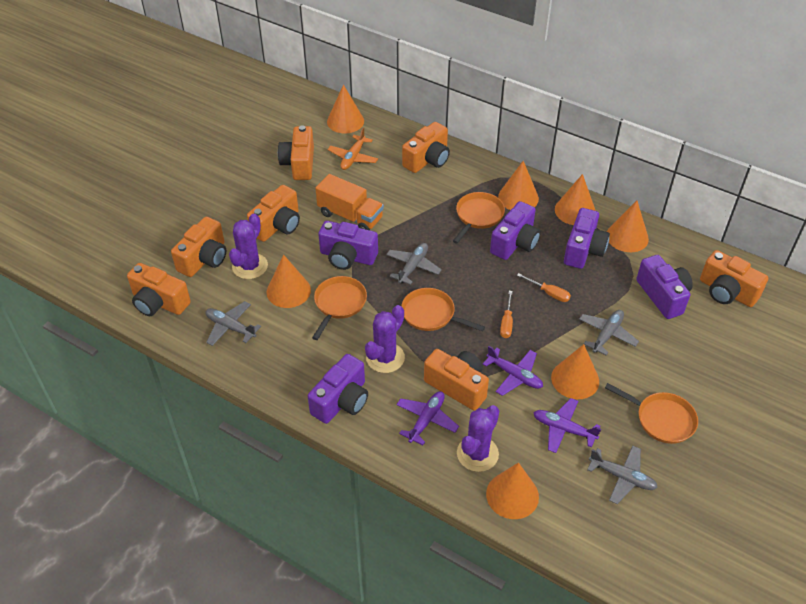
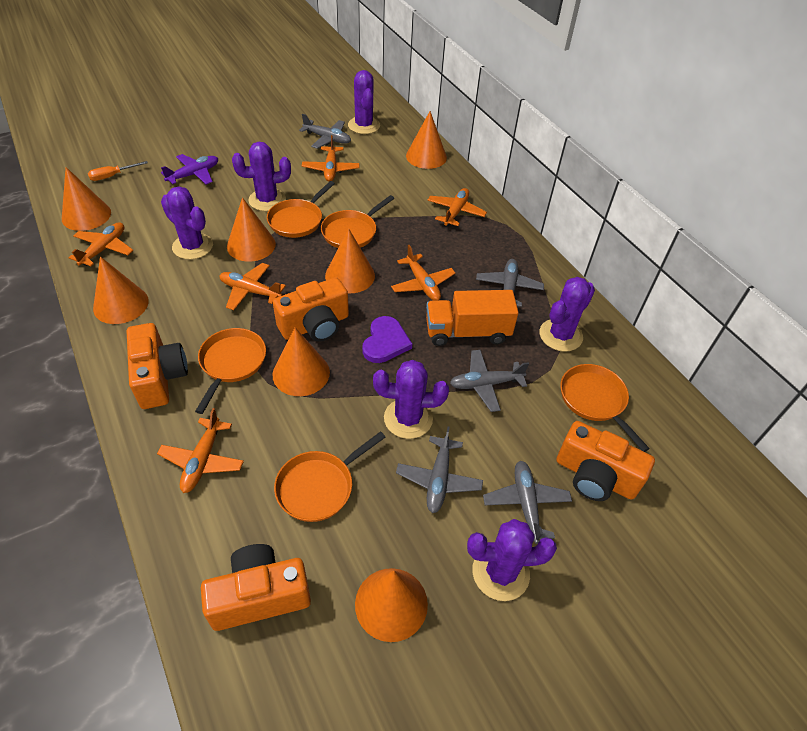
grey plane: [205,301,261,346] [386,243,442,285] [579,310,639,355] [587,445,658,504] = 4 -> [299,114,351,149] [396,427,483,513] [450,350,529,412] [476,259,544,307] [483,461,572,544] = 5
orange camera: [127,263,191,316] [171,217,226,277] [247,185,300,242] [278,125,314,180] [402,122,450,173] [424,349,489,411] [700,250,768,307] = 7 -> [127,323,188,409] [201,544,311,631] [273,277,349,342] [556,421,655,501] = 4
orange pan: [312,276,367,340] [401,288,485,332] [453,192,505,244] [605,383,698,444] = 4 -> [195,328,266,414] [267,181,335,238] [274,431,386,522] [321,195,394,248] [560,364,650,452] = 5
orange plane: [328,127,378,170] = 1 -> [68,222,133,266] [157,408,244,493] [219,263,286,310] [302,135,360,182] [391,245,455,300] [427,188,487,227] = 6
orange screwdriver: [500,291,513,338] [517,273,571,302] = 2 -> [88,161,148,181] = 1
purple cactus: [229,214,268,279] [365,305,405,373] [457,405,499,472] = 3 -> [161,186,213,259] [232,142,291,211] [348,70,380,134] [373,360,449,439] [467,519,557,601] [539,277,595,352] = 6
purple camera: [308,354,368,424] [318,221,378,270] [490,201,541,260] [564,208,610,269] [636,255,693,319] = 5 -> none = 0
purple heart: none = 0 -> [362,316,412,363] = 1
purple plane: [396,391,459,445] [483,346,543,396] [534,398,601,453] = 3 -> [161,154,218,185] = 1

